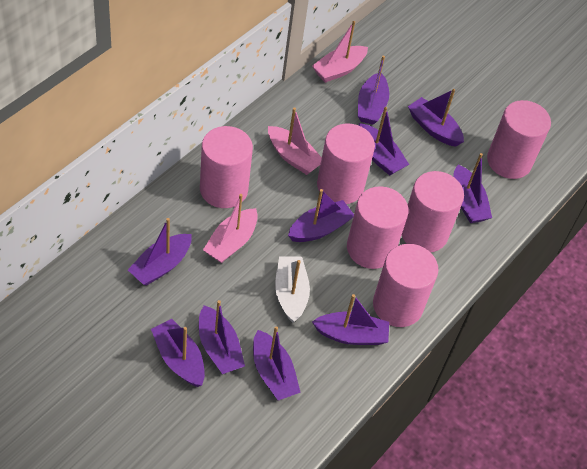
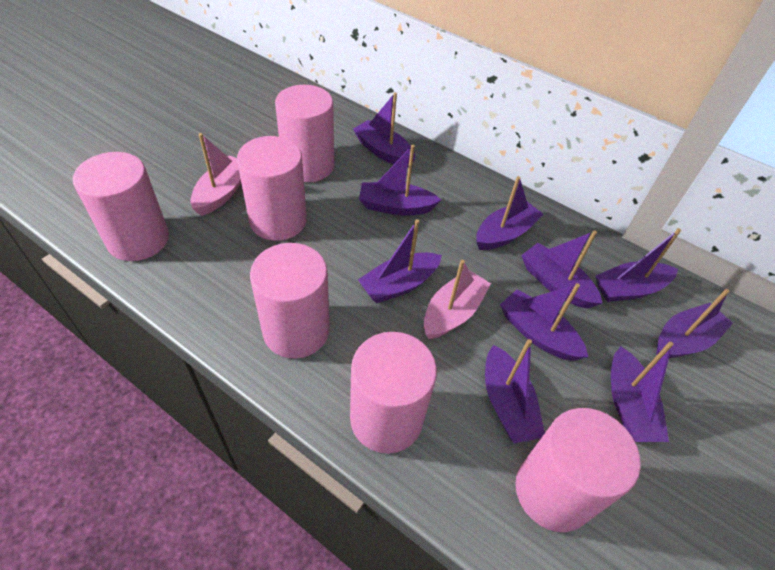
pink boat: [203,194,258,263] [268,107,322,175] [312,21,368,83] = 3 -> [191,133,241,216] [424,260,491,339] = 2
white boat: [275,256,310,323] = 1 -> none = 0

